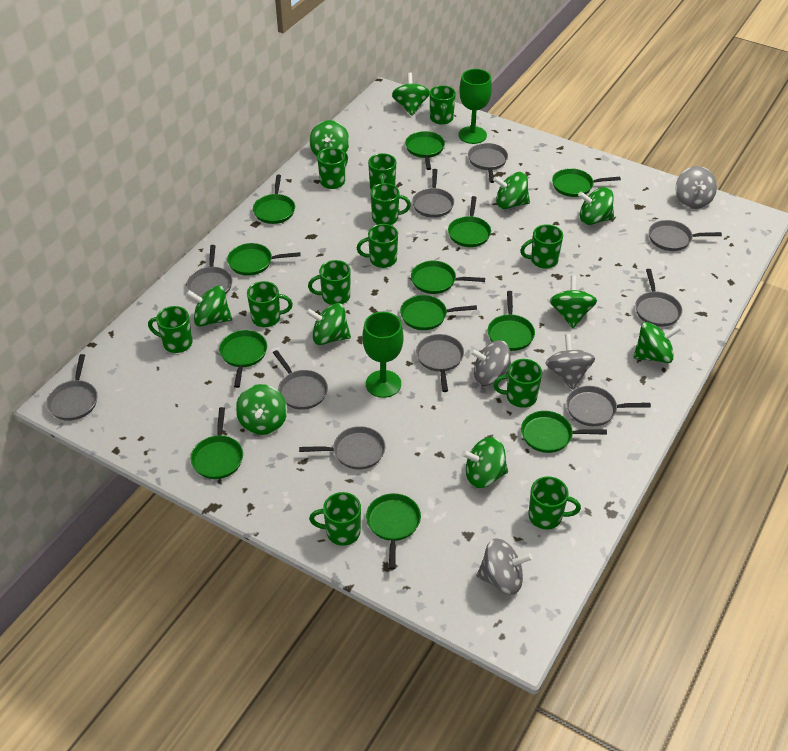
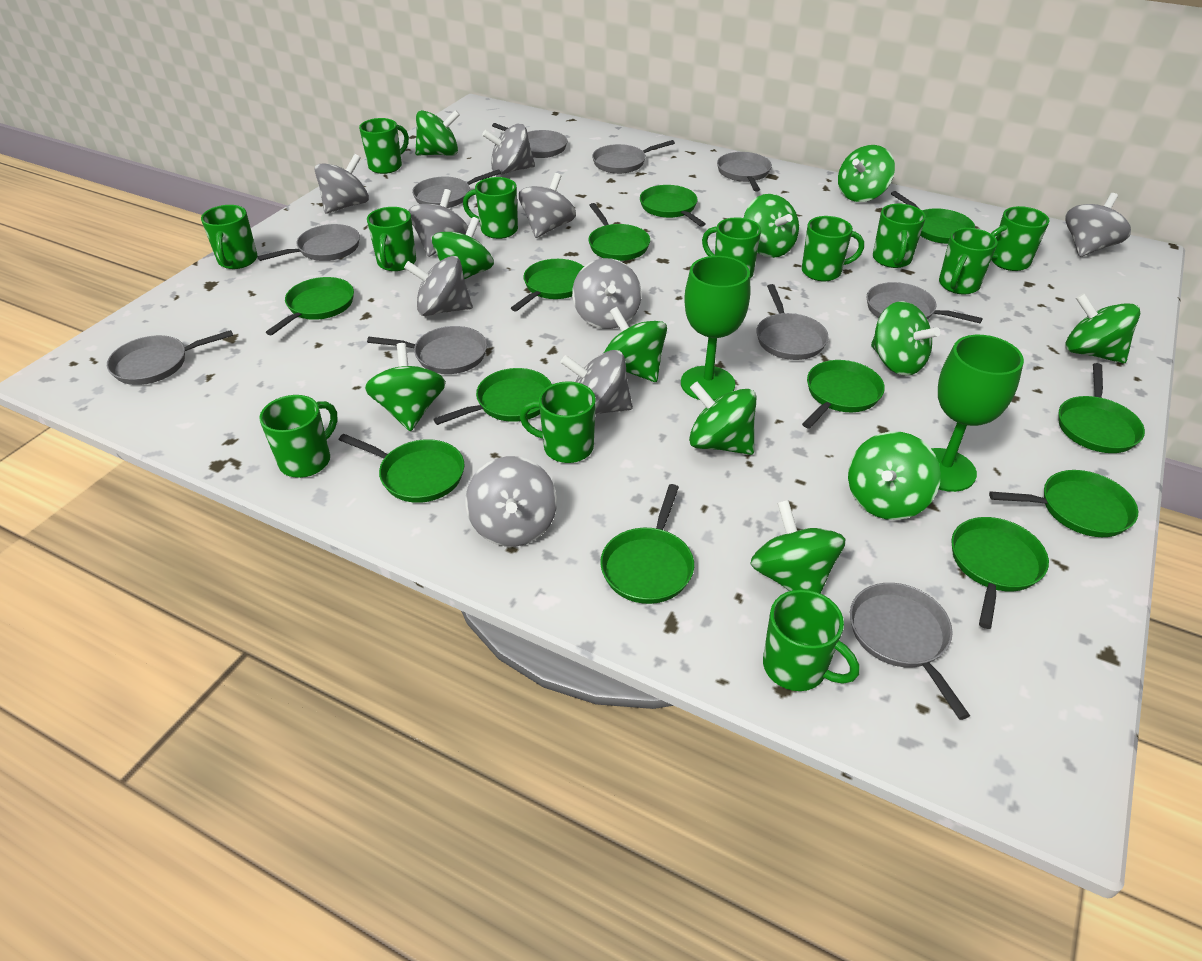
green spinning top: [186,286,232,326] [236,384,287,435] [306,303,351,345] [309,120,350,156] [392,73,430,116] [461,437,508,488] [493,172,530,209] [550,275,597,328] [578,187,614,225] [633,322,681,363] = 10 -> [365,343,446,431] [415,110,460,156] [432,217,494,280] [604,307,667,382] [689,382,756,455] [744,194,799,258] [750,500,845,594] [838,145,895,202] [848,431,941,520] [871,301,940,376] [1065,293,1140,363] = 11
grey spinning top: [470,340,511,385] [476,538,533,595] [545,334,595,390] [675,166,717,209] = 4 -> [315,154,369,214] [404,256,473,316] [408,189,468,257] [465,456,557,547] [482,123,535,175] [519,173,576,238] [561,350,633,415] [572,258,641,329] [1065,193,1131,257] = 9

